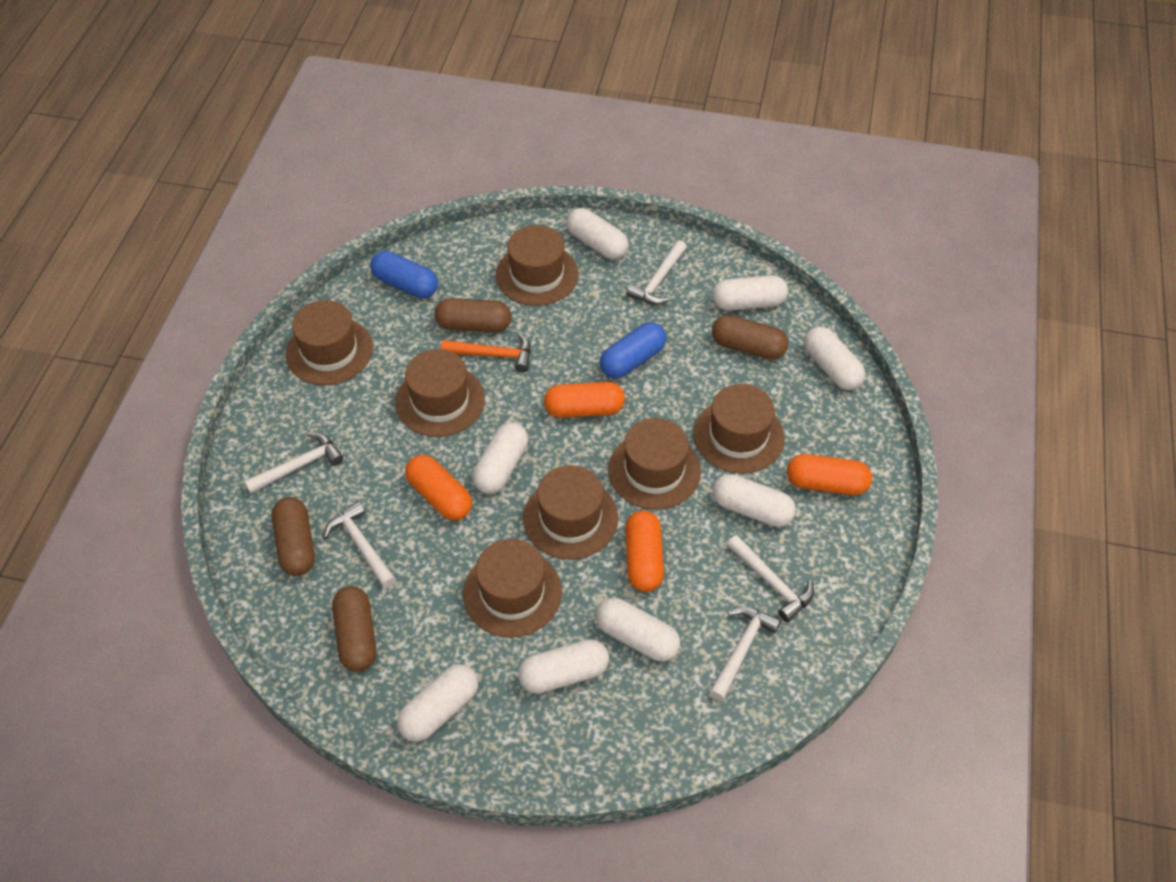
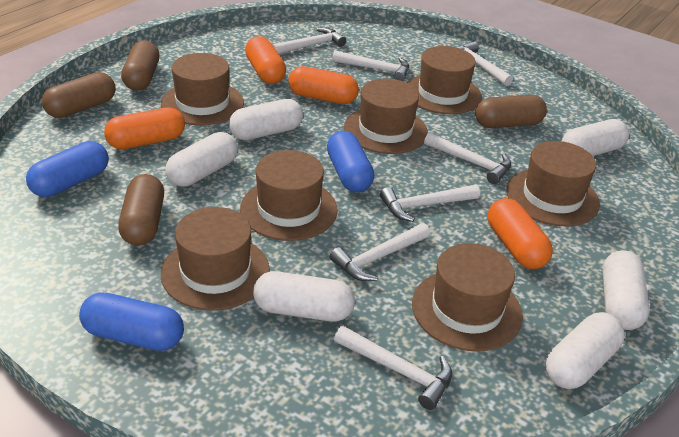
blue capsule: [370,251,438,298] [600,322,666,378] = 2 -> [26,141,109,197] [79,292,184,351] [327,131,374,192] = 3
orange hammer: [441,333,531,372] = 1 -> none = 0
white capsule: [397,664,478,742] [473,422,528,494] [518,639,609,694] [566,208,628,260] [596,598,680,662] [712,275,788,310] [713,474,796,527] [804,326,865,390] = 8 -> [166,132,238,187] [229,99,303,140] [253,271,355,322] [545,312,625,389] [562,119,629,156] [603,250,649,330] = 6
white hammer: [244,433,343,494] [324,501,396,588] [626,240,687,305] [709,607,781,701] [727,535,814,622] = 5 -> [272,28,346,54] [330,223,430,281] [332,50,409,81] [334,326,452,410] [380,185,480,222] [424,132,511,184] [456,41,513,86] = 7

